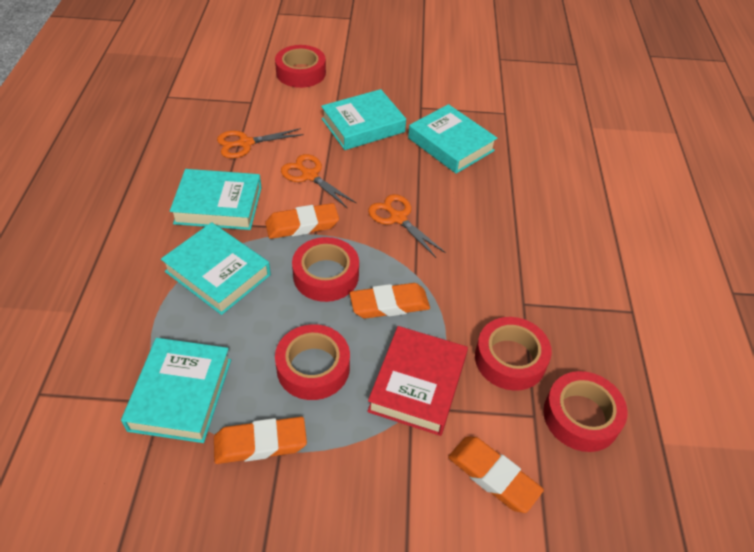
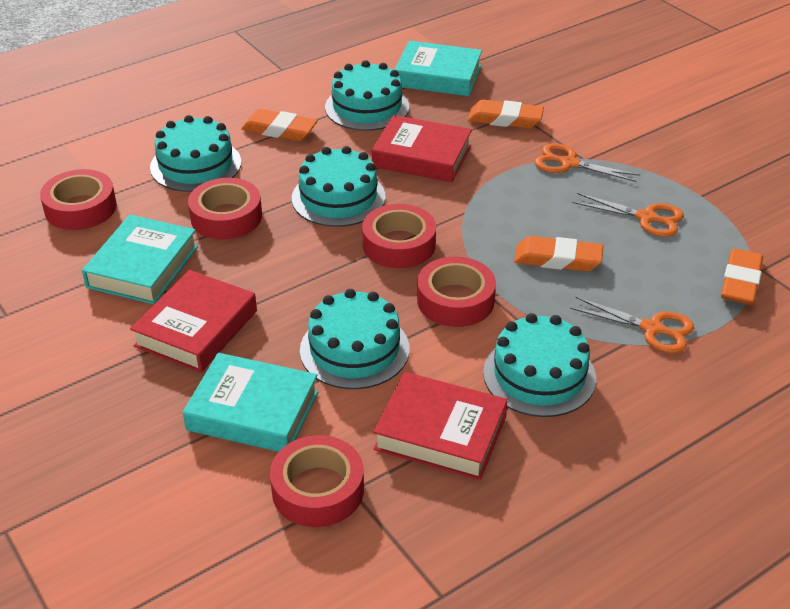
red book: [367,326,468,436] = 1 -> [130,270,257,373] [372,115,472,182] [373,372,508,480] = 3
turquoise book: [121,338,231,443] [161,222,271,315] [170,169,262,230] [321,89,406,150] [408,104,497,174] = 5 -> [82,215,198,304] [183,353,318,452] [395,41,482,96] = 3
turquoise cake: none = 0 -> [150,115,241,192] [292,146,386,227] [300,289,409,389] [325,60,409,131] [483,313,596,417] = 5

